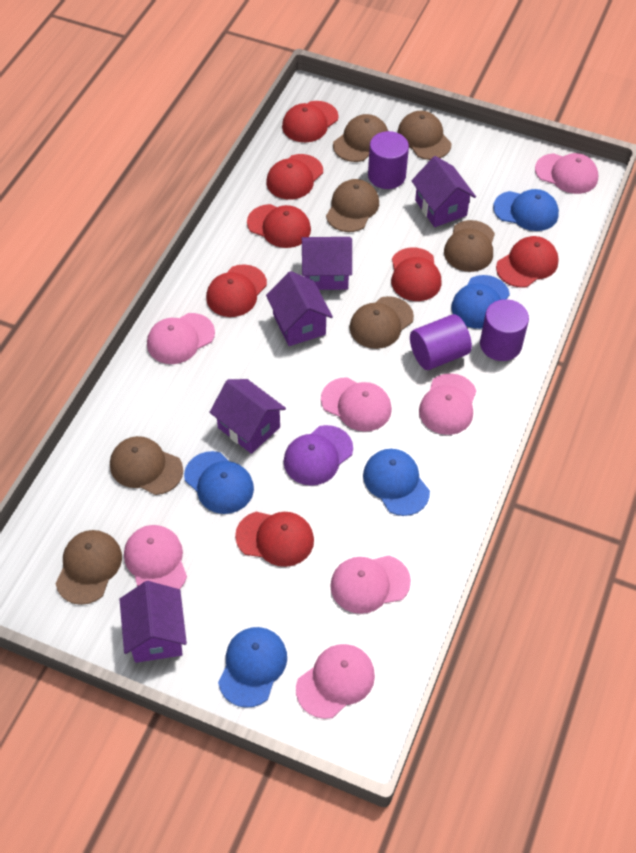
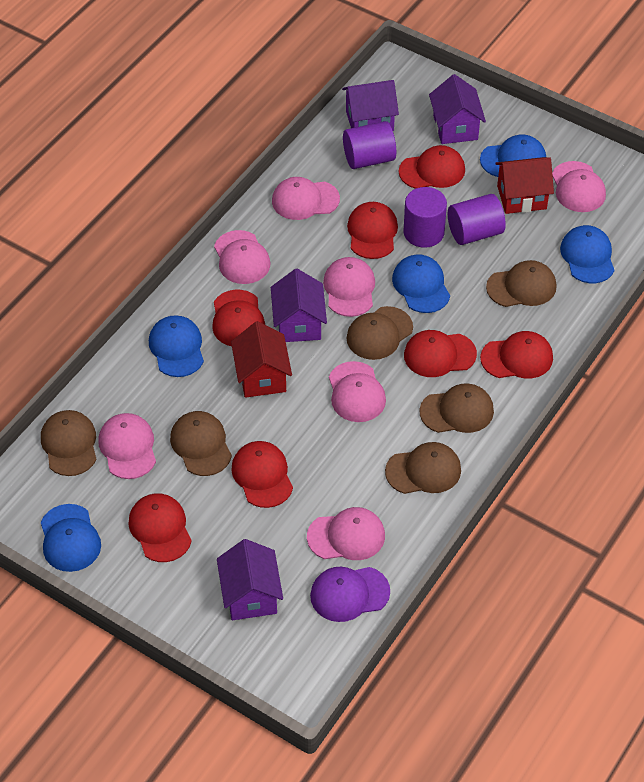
brown cap: [55,530,122,605] [110,436,183,495] [326,179,379,232] [333,114,388,162] [349,296,414,349] [397,111,452,160] [444,220,495,272] = 7 -> [41,410,97,476] [170,411,232,476] [347,306,413,360] [385,442,461,494] [419,384,494,433] [486,260,557,307] = 6
purple house: [119,581,187,663] [209,379,286,454] [266,271,333,346] [301,237,352,290] [411,156,476,227] = 5 -> [217,539,283,620] [271,269,327,342] [342,80,399,131] [429,74,486,144] = 4
red house: none = 0 -> [231,321,292,398] [495,157,554,214] = 2

